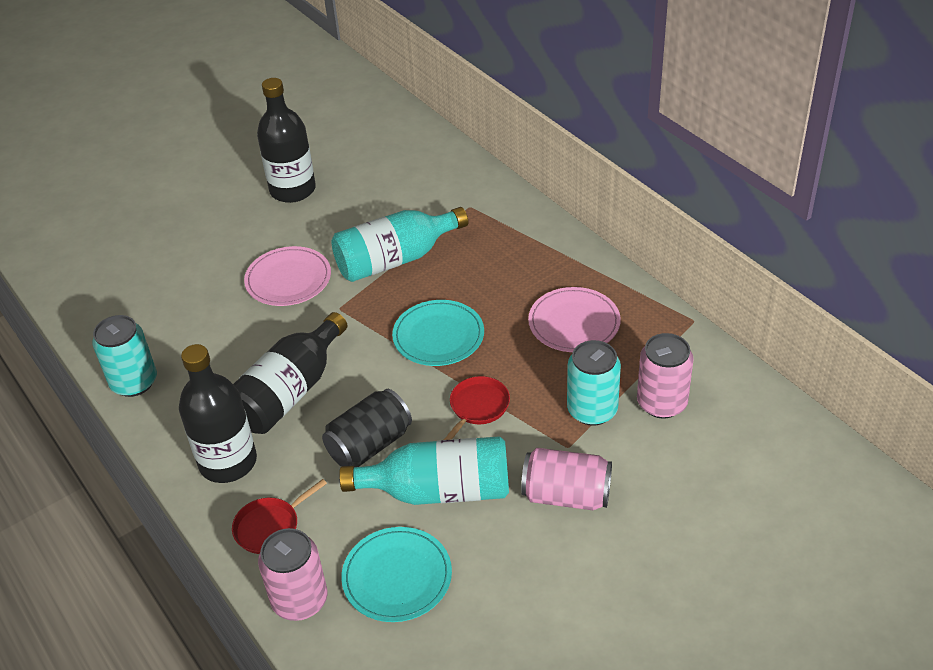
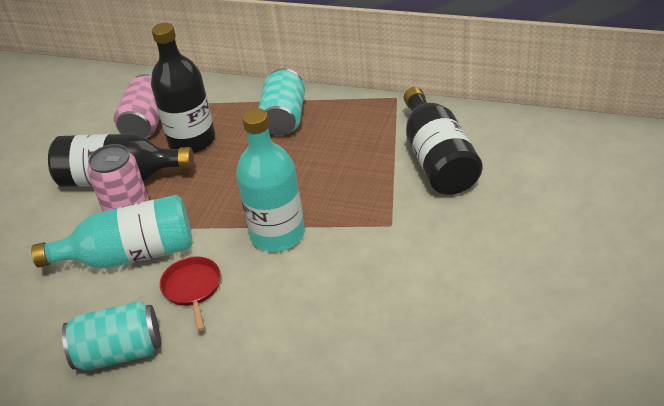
black can: [322,389,412,467] = 1 -> none = 0
pink can: [258,528,327,621] [521,448,612,510] [637,333,694,419] = 3 -> [88,144,149,212] [114,74,160,138] = 2
pink plate: [244,246,331,306] [528,287,621,352] = 2 -> none = 0
red pan: [232,479,327,554] [444,376,510,440] = 2 -> [160,256,221,331] = 1
turquoise plate: [341,527,452,622] [392,300,484,366] = 2 -> none = 0

